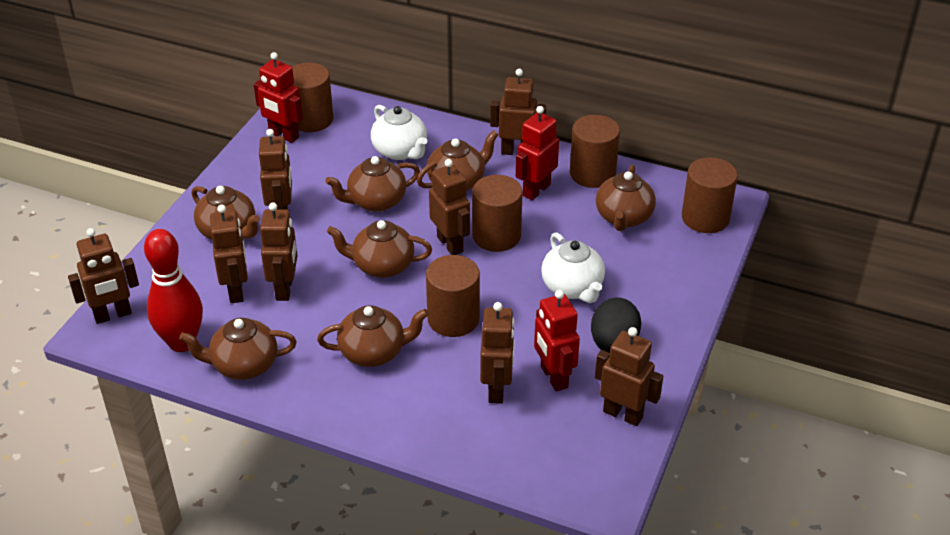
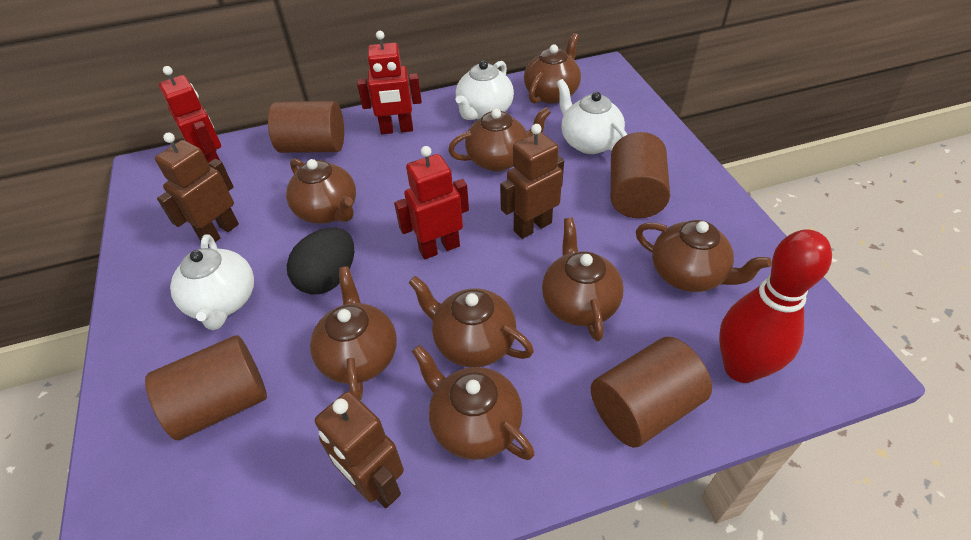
brown cylinder: [292,62,333,132] [426,255,480,337] [472,175,523,252] [570,115,620,188] [682,157,738,233] = 5 -> [145,335,267,440] [268,101,344,153] [591,337,712,448] [611,132,670,218] = 4
brown robot: [68,228,139,324] [210,205,248,303] [259,129,292,210] [260,202,298,301] [429,159,470,255] [480,302,515,404] [490,69,547,155] [595,327,663,426] = 8 -> [155,132,239,246] [315,391,404,508] [500,124,564,239] = 3
brown teapot: [179,318,297,380] [192,186,260,240] [317,305,429,367] [325,156,420,212] [327,220,432,278] [417,130,499,191] [596,164,656,231] = 7 -> [286,158,356,224] [310,266,397,401] [408,276,534,368] [412,345,535,460] [448,107,551,171] [524,33,581,104] [542,218,624,341] [636,220,772,292] = 8
white teapot: [371,105,427,160] [541,232,605,303] = 2 -> [170,234,254,330] [456,60,514,120] [557,79,627,154] = 3

